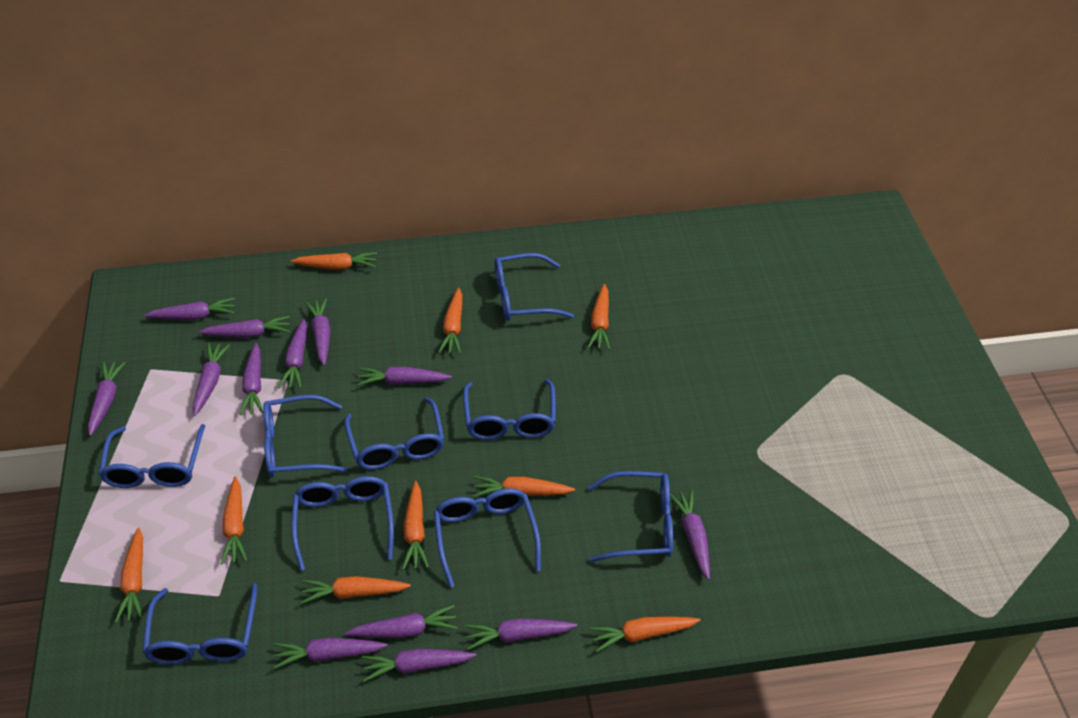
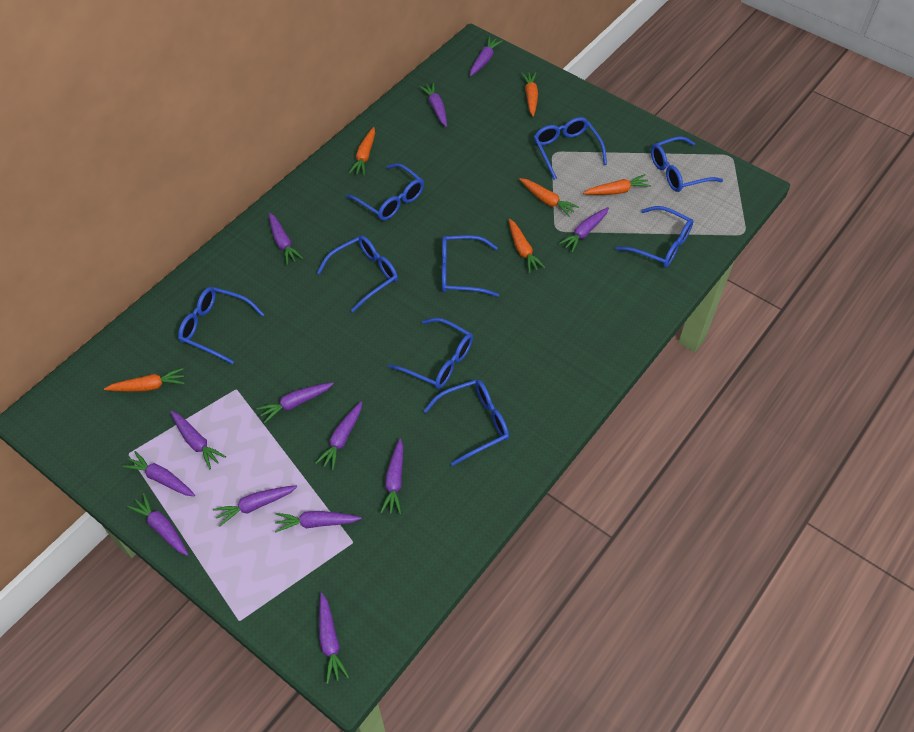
orange carrot: [115,528,143,623] [221,476,247,565] [291,252,377,270] [301,576,411,604] [402,481,429,570] [438,288,462,354] [473,476,575,497] [588,284,610,350] [590,617,701,652] = 9 -> [104,368,185,392] [349,127,375,176] [509,219,546,273] [519,178,579,217] [521,72,538,117] [583,174,651,195] = 6

